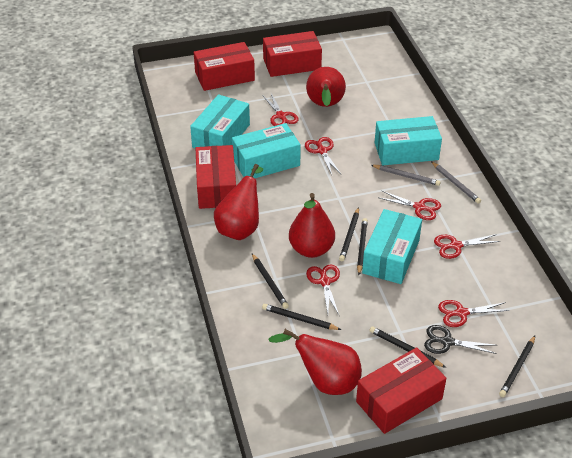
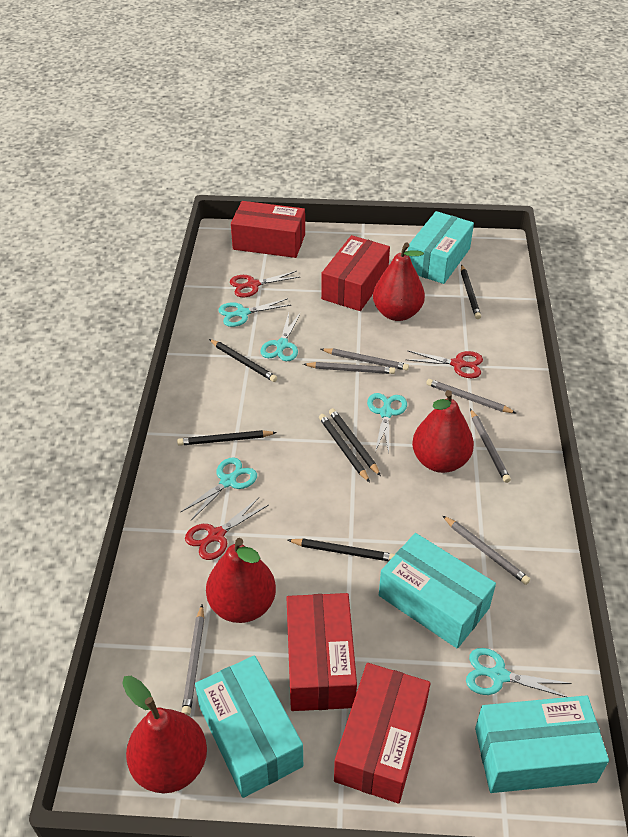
black scissors: [424,325,497,354] = 1 -> none = 0
grey pencil: [371,165,441,186] [431,161,481,204] = 2 -> [182,605,204,716] [303,362,395,374] [321,348,409,371] [426,379,516,413] [443,516,530,585] [470,409,511,483] = 6
red scissors: [262,93,298,126] [305,137,341,175] [306,264,340,315] [378,191,441,220] [434,235,500,259] [438,300,510,327] = 6 -> [185,498,268,560] [230,271,300,297] [405,350,483,378] = 3
turquoise scissors: none = 0 -> [180,457,257,520] [218,298,291,327] [260,312,301,361] [367,393,407,452] [466,648,571,697] = 5

